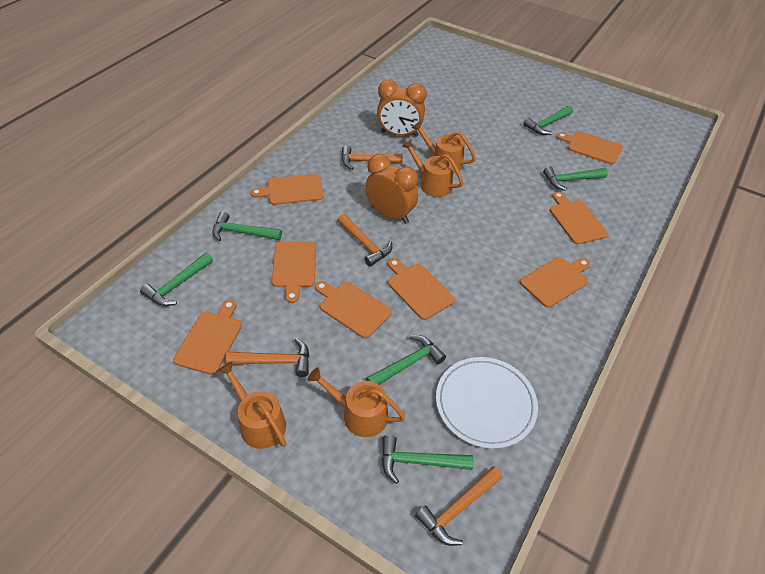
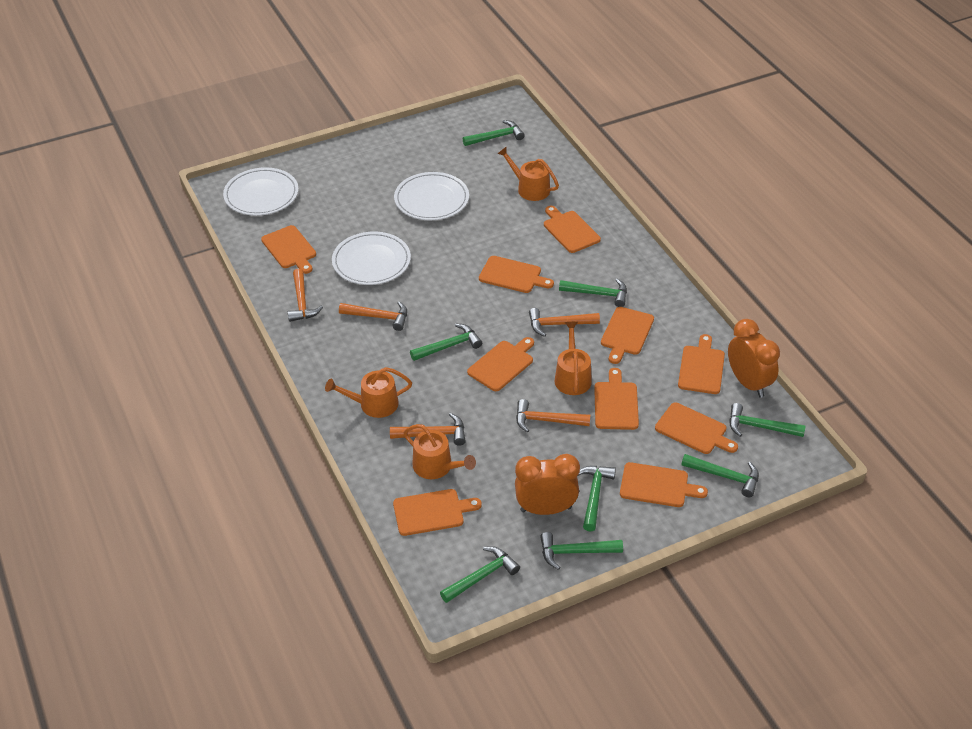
green hammer: [140,253,213,306] [212,211,282,241] [366,335,446,385] [382,435,474,484] [523,106,573,135] [543,167,608,191] = 6 -> [410,324,482,361] [440,546,520,603] [463,120,525,146] [540,532,623,570] [559,279,627,307] [578,466,616,531] [681,454,759,497] [729,403,805,437] = 8
orange cutting board: [173,300,242,375] [250,174,323,205] [272,241,316,303] [315,281,392,339] [388,258,455,320] [520,257,590,308] [549,192,608,245] [556,131,623,165] = 8 -> [261,225,316,274] [393,489,482,536] [467,337,534,391] [479,256,554,293] [544,206,601,253] [594,368,639,430] [601,307,654,364] [620,462,708,507] [655,403,738,454] [678,334,725,394] = 10
orange hammer: [226,338,309,377] [337,214,392,267] [342,145,403,170] [415,466,502,546] = 4 -> [288,269,323,322] [339,301,407,331] [390,413,466,446] [516,399,590,433] [529,308,600,337] = 5
white plate: [436,357,538,449] = 1 -> [223,167,299,216] [332,232,411,285] [394,172,469,220] = 3

